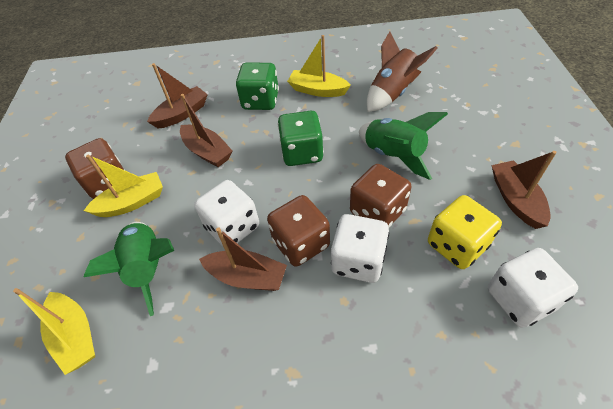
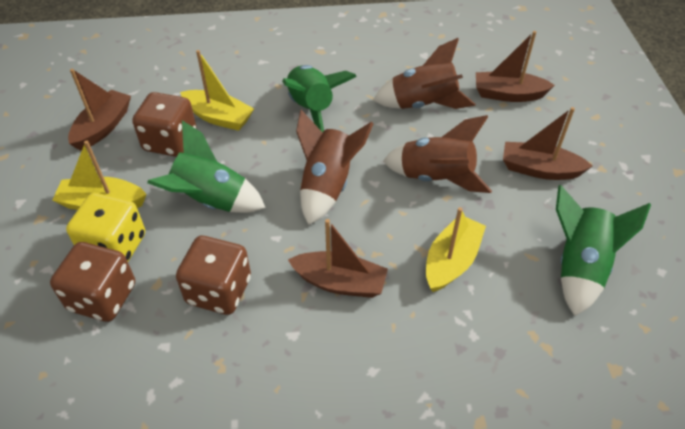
brown rocket: [367,31,438,112] = 1 -> [296,110,374,225] [373,38,476,109] [383,115,492,193] = 3
green dice: [236,63,279,110] [278,111,324,166] = 2 -> none = 0
green rocket: [84,222,174,316] [359,112,448,180] = 2 -> [147,120,266,213] [282,65,357,132] [556,185,651,316] = 3
white dice: [194,180,259,246] [331,214,389,283] [488,248,578,328] = 3 -> none = 0

